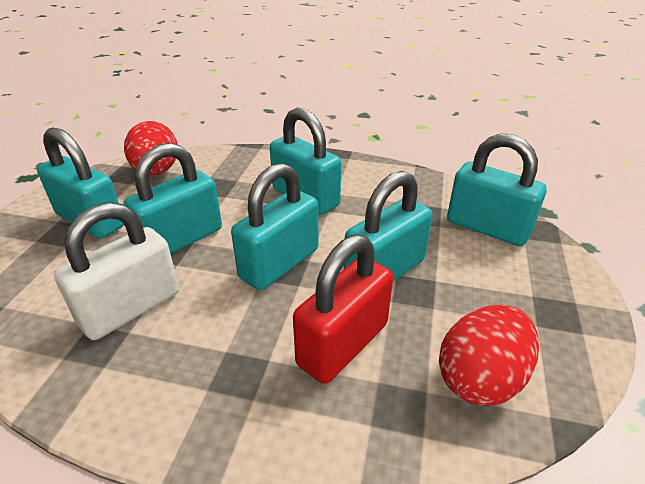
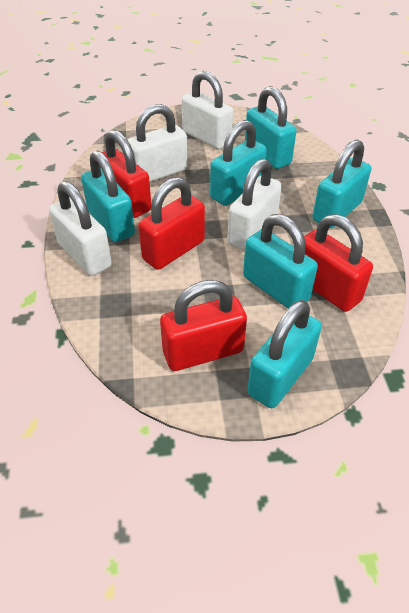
red egg: [124,121,178,175] [439,305,539,406] = 2 -> none = 0
red padlock: [293,234,393,384] = 1 -> [100,130,151,218] [138,177,205,270] [160,280,247,371] [304,214,373,312] = 4
white padlock: [54,202,179,340] = 1 -> [49,181,112,276] [127,104,188,182] [182,71,233,149] [227,158,282,251] = 4

